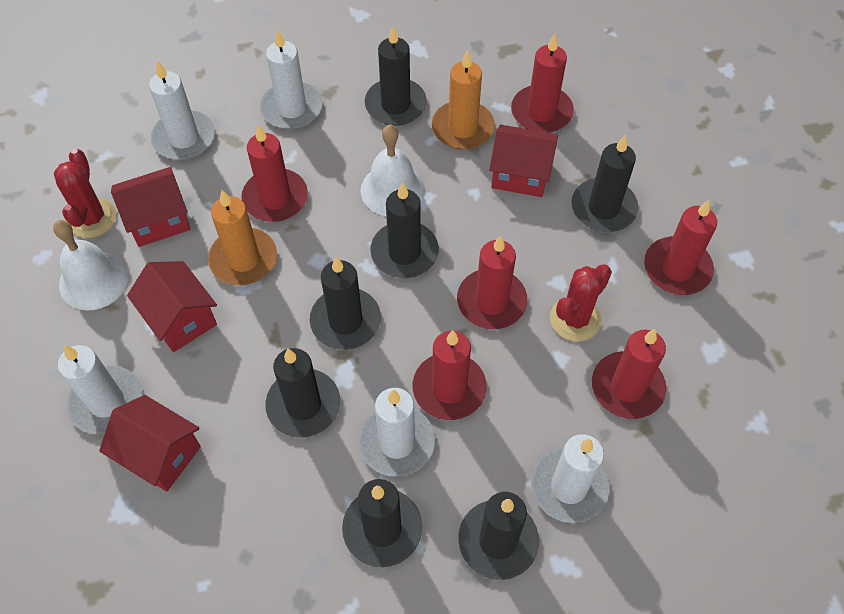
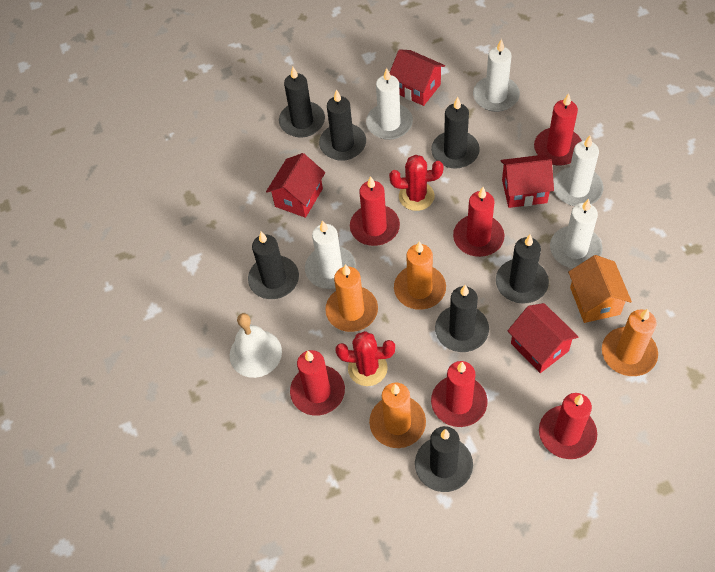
orange candle: [208,190,277,285] [432,50,495,150] = 2 -> [325,264,378,332] [369,382,426,448] [394,241,446,310] [602,309,658,376] = 4
orange house: none = 0 -> [568,255,632,323] = 1
white bell: [53,220,128,311] [361,125,425,216] = 2 -> [230,313,282,378] = 1

